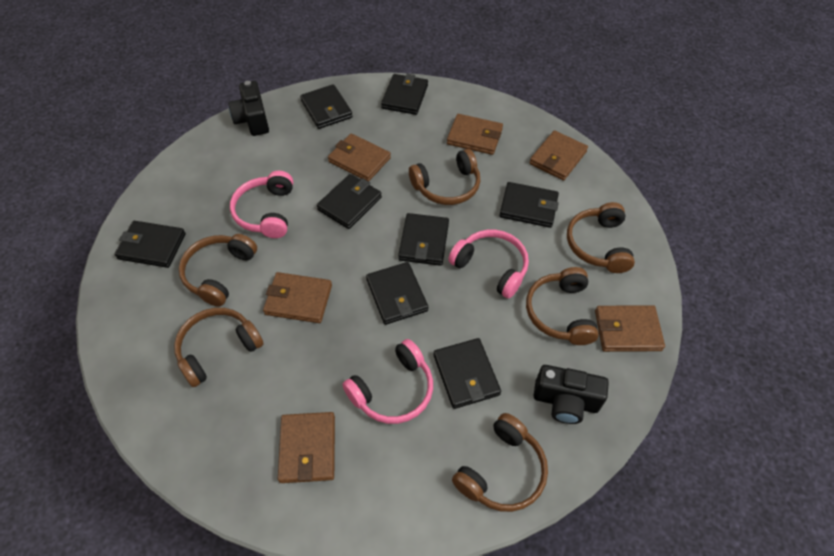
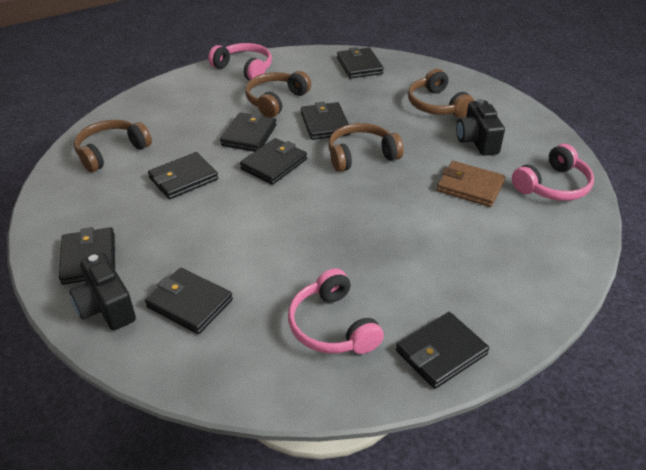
brown headphones: [174,308,264,387] [179,234,257,307] [409,149,480,205] [452,413,548,512] [526,267,599,345] [567,202,635,273] = 6 -> [74,120,152,172] [245,71,311,118] [328,123,404,172] [408,69,474,118] = 4
brown wallet: [263,272,332,323] [278,412,335,483] [328,134,391,182] [447,114,503,155] [529,130,588,180] [595,305,665,352] = 6 -> [437,161,505,207] = 1

